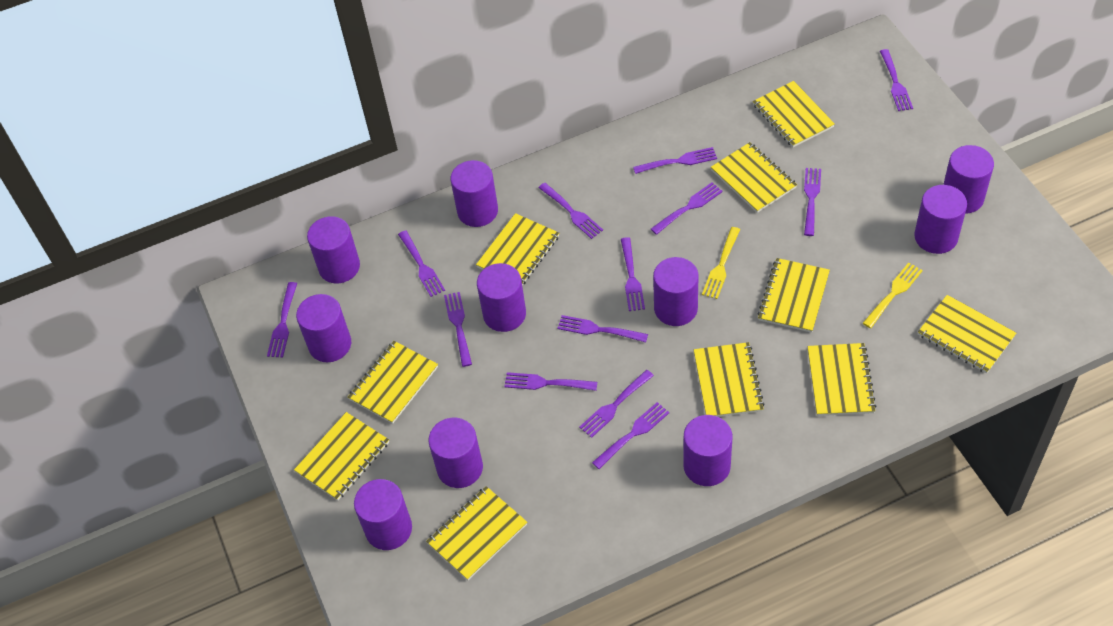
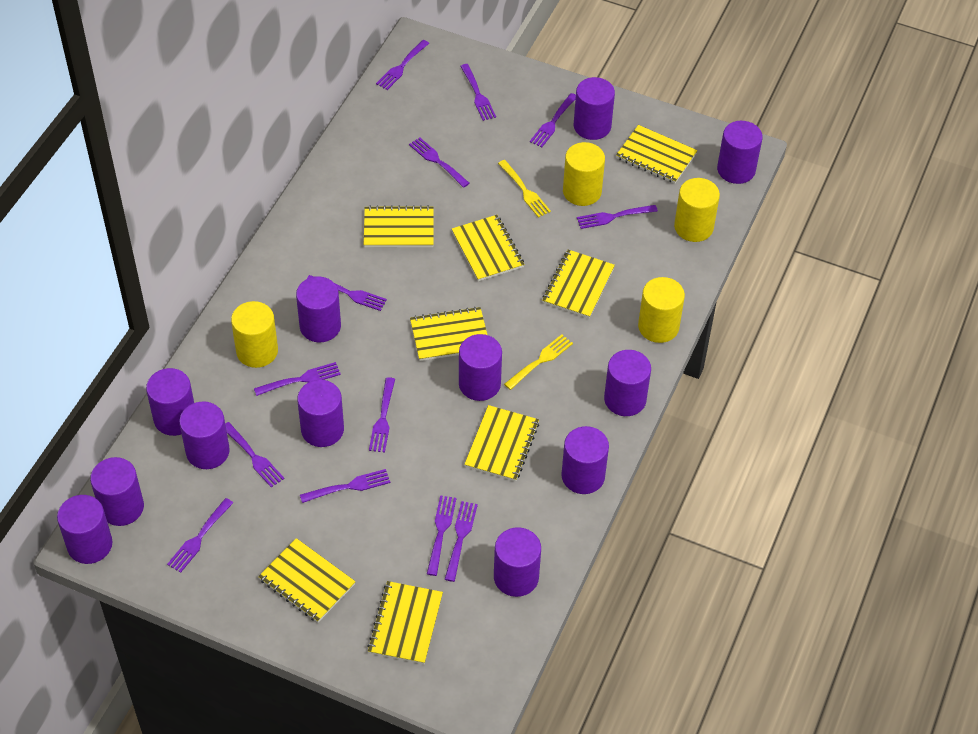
purple cylinder: [296,294,351,362] [307,216,360,283] [354,479,412,550] [428,418,483,488] [451,160,498,227] [477,263,526,332] [653,257,698,326] [683,415,732,486] [914,185,967,254] [943,145,994,214] = 10 -> [57,495,113,564] [90,457,144,526] [146,368,194,436] [179,401,230,469] [296,276,341,342] [297,380,344,447] [459,334,502,401] [494,527,541,597] [561,426,609,494] [574,77,615,140] [604,350,651,416] [717,121,763,184] = 12
yellow cylinder: none = 0 -> [231,301,278,368] [563,142,605,206] [638,277,685,343] [674,178,720,242] = 4
yellow notebook: [294,412,389,500] [348,341,438,424] [426,486,527,580] [476,213,559,285] [694,342,765,417] [711,142,797,213] [753,81,835,147] [757,258,830,333] [807,343,876,416] [918,295,1016,374] = 10 -> [258,538,356,623] [364,205,434,247] [367,581,443,664] [410,307,487,361] [452,215,524,281] [464,405,539,481] [542,250,615,318] [616,125,698,183] = 8

